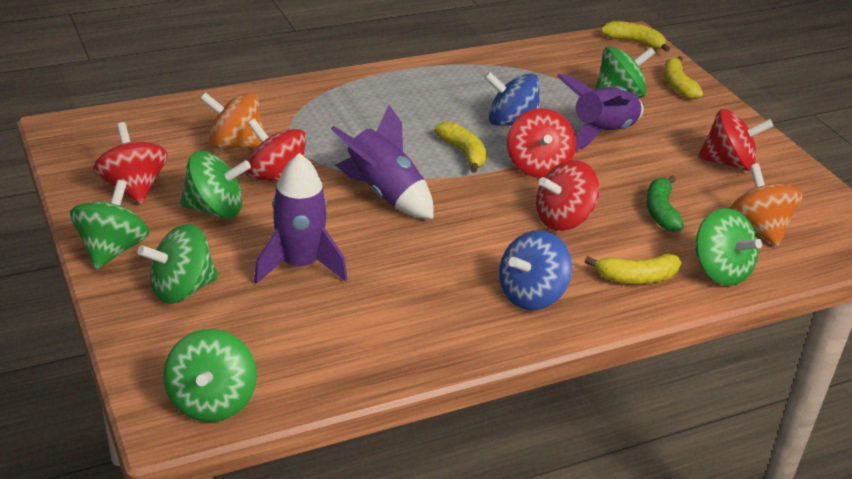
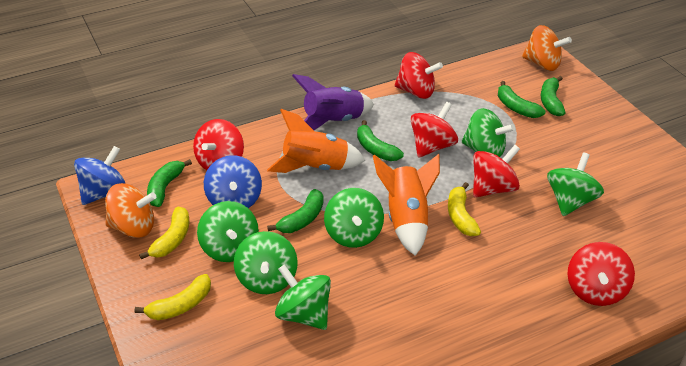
green banana: [646,175,684,232] = 1 -> [147,159,192,207] [267,189,324,233] [357,120,404,161] [498,81,545,118] [541,76,565,116] = 5
orange rocket: none = 0 -> [267,109,365,173] [373,154,440,256] = 2
purple rocket: [254,153,347,284] [331,105,434,219] [557,74,644,150] = 3 -> [292,74,374,130] = 1
yellow banana: [434,122,487,173] [585,254,682,284] [601,21,670,52] [664,56,703,99] = 4 -> [135,274,211,320] [139,207,189,259] [448,182,481,236] = 3

